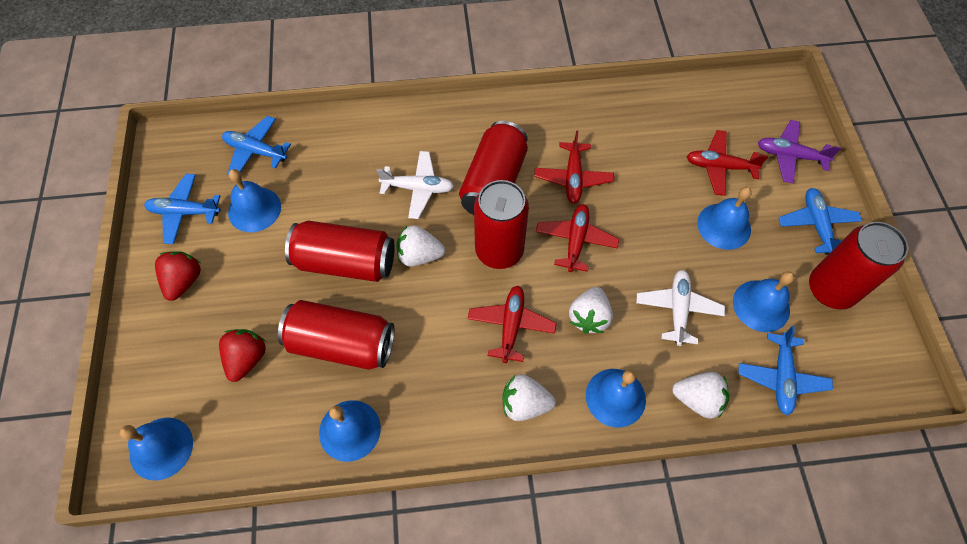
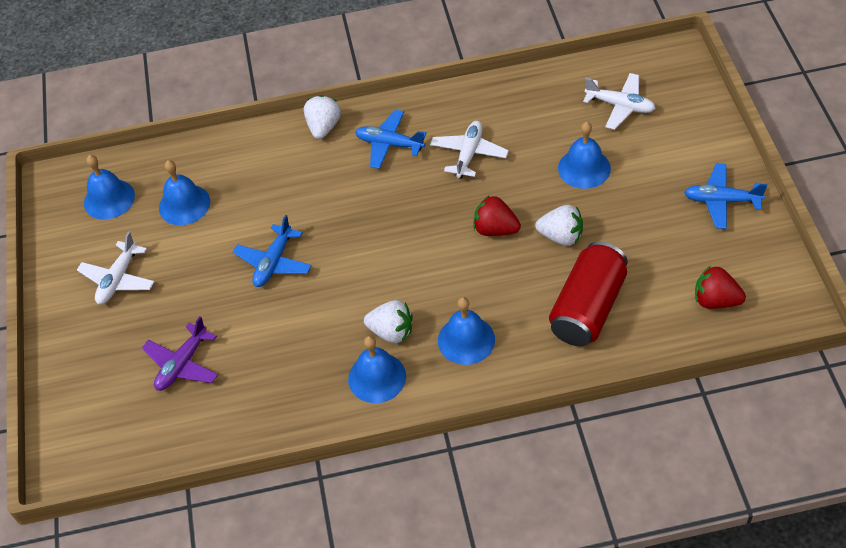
blue bell: [120,418,193,481] [228,169,281,232] [319,400,381,462] [586,369,646,428] [697,187,752,250] [733,271,794,332] = 6 -> [84,155,135,220] [159,160,210,225] [348,336,406,403] [438,297,495,365] [558,122,611,189] = 5
blue plane: [144,174,221,244] [222,116,291,175] [739,325,833,415] [779,188,862,255] = 4 -> [233,215,312,287] [355,110,426,169] [684,163,767,229] = 3
red can: [278,300,394,370] [285,221,395,282] [459,121,528,215] [474,180,529,269] [809,222,908,309] = 5 -> [549,242,628,346] = 1
red plane: [468,286,557,363] [534,130,614,204] [536,204,619,272] [686,130,768,196] = 4 -> none = 0
white plane: [376,151,454,219] [636,270,725,346] = 2 -> [77,231,155,304] [430,121,509,179] [583,73,656,130] = 3
white strawberry: [396,225,445,267] [502,374,556,421] [569,287,613,333] [672,372,729,419] = 4 -> [304,95,341,139] [364,300,413,343] [535,205,583,246] = 3

